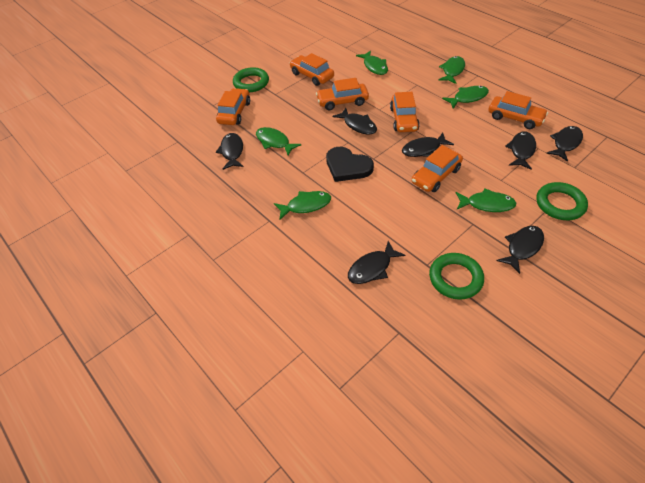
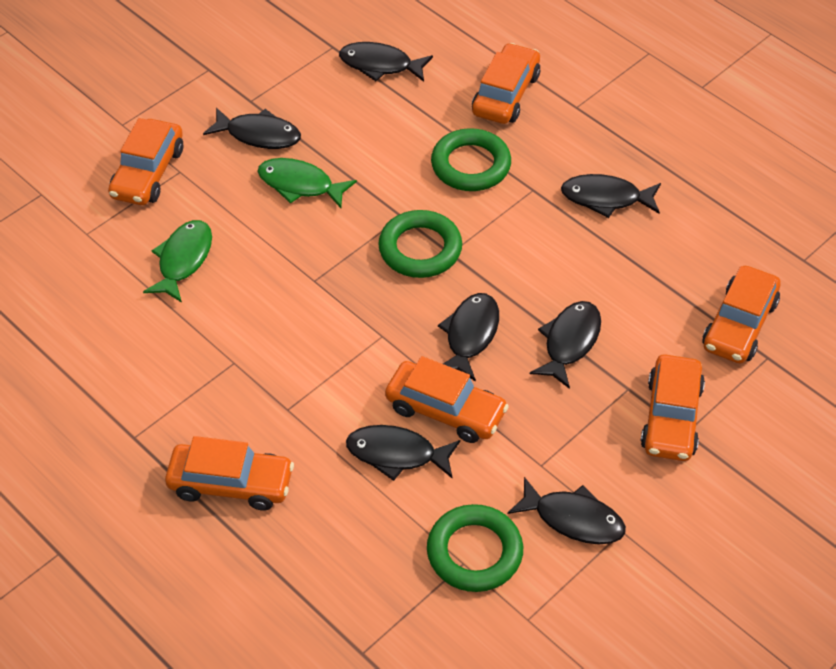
black heart: [326,147,374,182] = 1 -> none = 0
green fish: [256,127,301,155] [274,191,331,220] [356,50,388,75] [438,56,465,84] [442,86,489,109] [456,188,516,212] = 6 -> [143,220,212,303] [257,158,357,208] = 2

